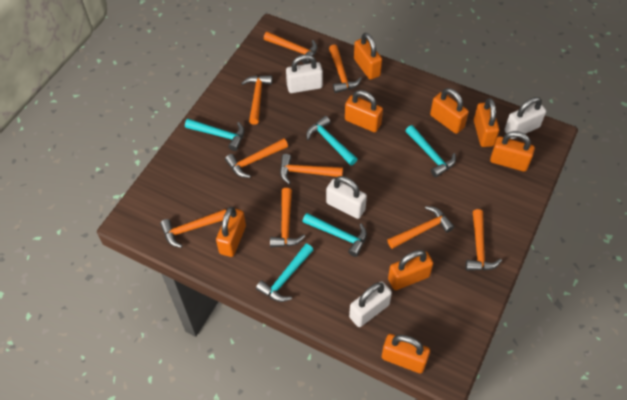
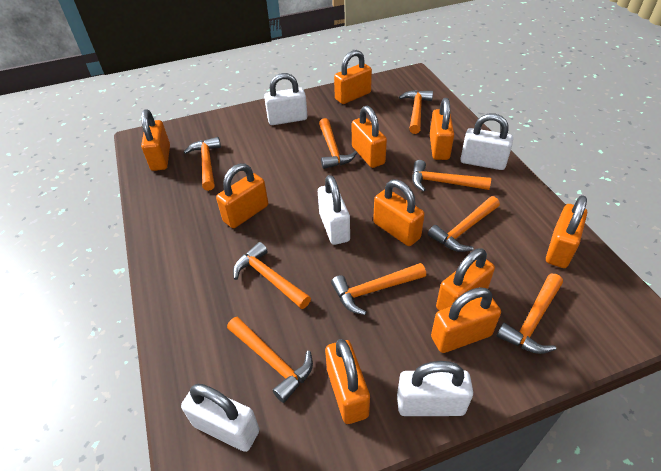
orange padlock: [216,207,246,257] [345,90,383,132] [354,32,382,80] [382,334,430,374] [388,250,433,290] [430,88,469,134] [474,98,499,147] [490,131,535,172] = 8 -> [141,109,170,171] [216,163,268,228] [325,339,370,424] [334,50,372,104] [352,106,387,168] [373,179,425,246] [430,98,454,160] [431,287,501,353] [436,248,495,311] [546,195,587,268] = 10
turquoise hammer: [185,119,245,151] [256,244,313,302] [302,213,367,257] [306,116,357,165] [406,125,456,178] = 5 -> none = 0
white padlock: [286,54,323,93] [326,176,367,219] [349,281,392,327] [504,97,546,139] = 4 -> [181,384,260,452] [264,73,307,125] [318,175,350,245] [397,361,473,416] [460,114,513,170] = 5

